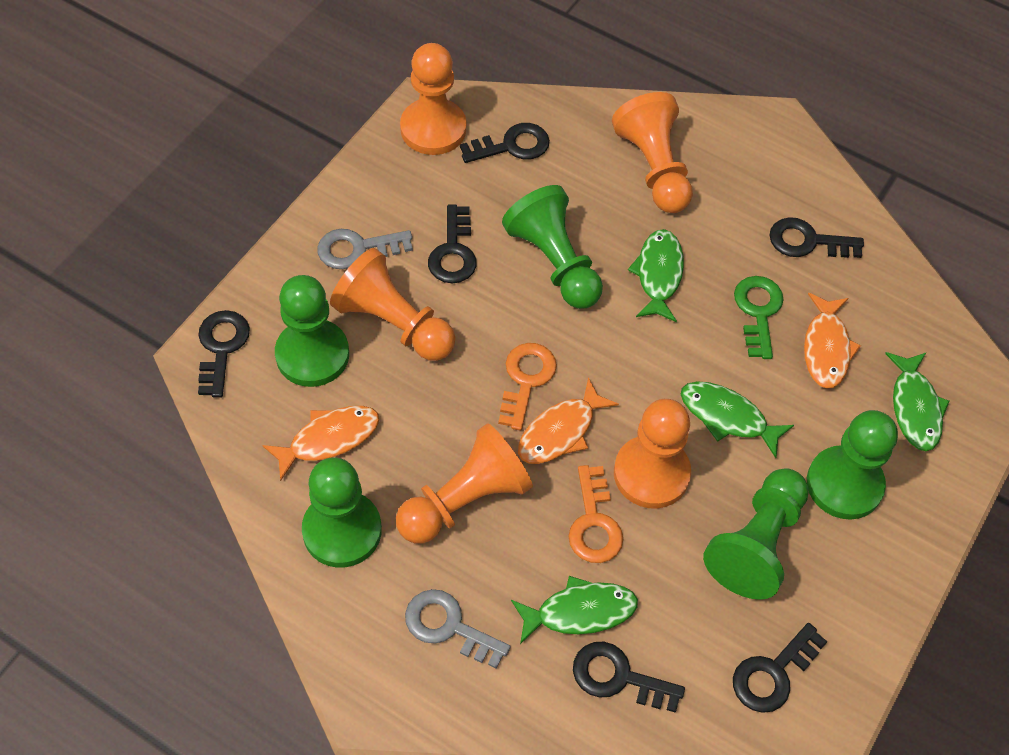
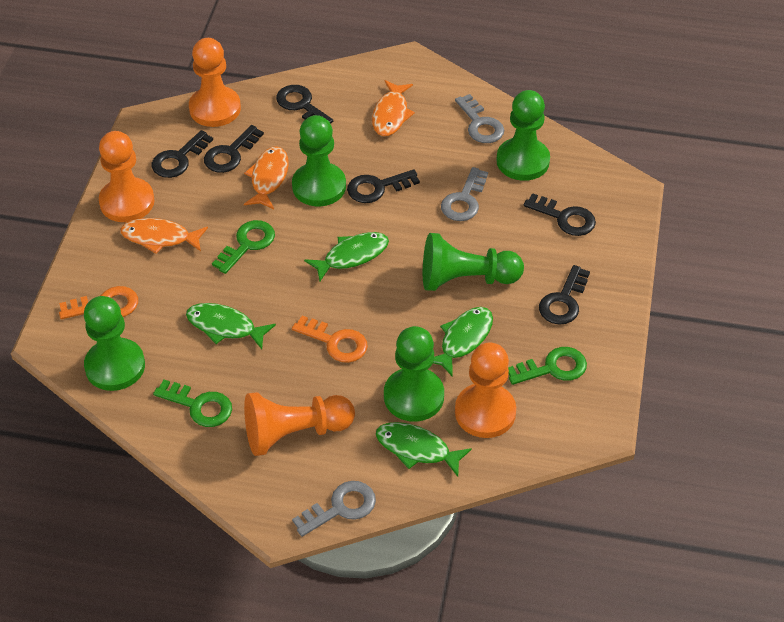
green key: [734,276,783,359] = 1 -> [153,380,232,427] [212,220,275,274] [508,347,587,385] = 3
grey key: [317,229,413,269] [405,589,511,669] = 2 -> [292,481,376,537] [441,167,488,221] [455,94,504,143] = 3
orange pawn: [330,248,456,361] [396,423,533,544] [400,43,466,155] [612,92,693,213] [614,399,691,509] = 5 -> [99,131,155,222] [189,38,241,127] [244,392,355,456] [455,342,516,438] = 4

